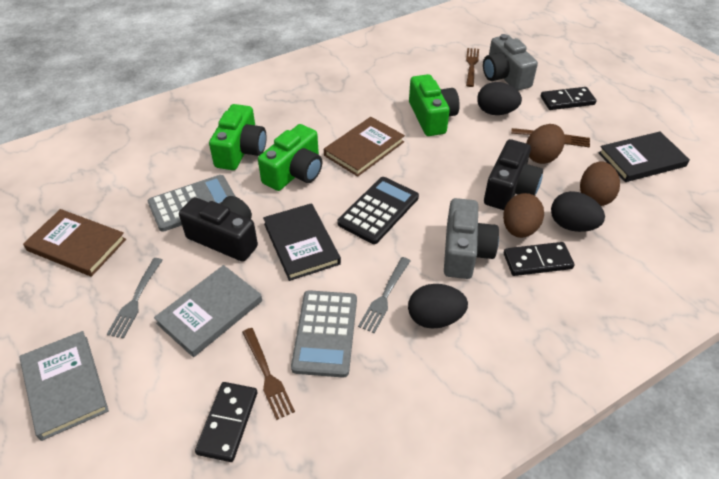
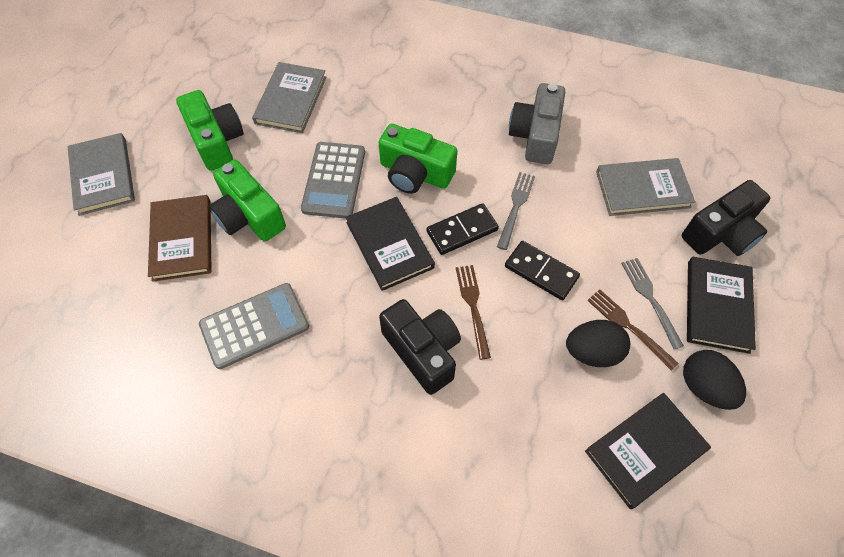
black book: [263,203,341,281] [598,132,690,182] = 2 -> [346,197,435,291] [585,393,711,509] [687,257,756,354] = 3
black calculator: [338,177,419,244] = 1 -> none = 0
black domino: [195,382,257,462] [504,242,575,276] [541,87,596,110] = 3 -> [427,203,499,255] [505,241,580,300] = 2
black egg: [408,284,468,329] [477,82,522,115] [551,191,605,232] = 3 -> [566,320,630,367] [683,350,746,410] = 2
brown book: [23,209,126,277] [324,117,405,177] = 2 -> [148,195,212,282] = 1
brown egg: [503,193,544,238] [526,124,565,164] [580,161,620,206] = 3 -> none = 0
brown fork: [242,328,295,420] [466,48,479,87] [511,128,590,147] = 3 -> [456,265,491,360] [587,289,679,371] = 2
grey book: [19,331,109,441] [154,265,262,357] = 2 -> [67,133,135,216] [252,62,326,133] [596,158,695,216] = 3
grey camera: [444,198,499,279] [483,34,538,91] = 2 -> [509,83,565,164] = 1

